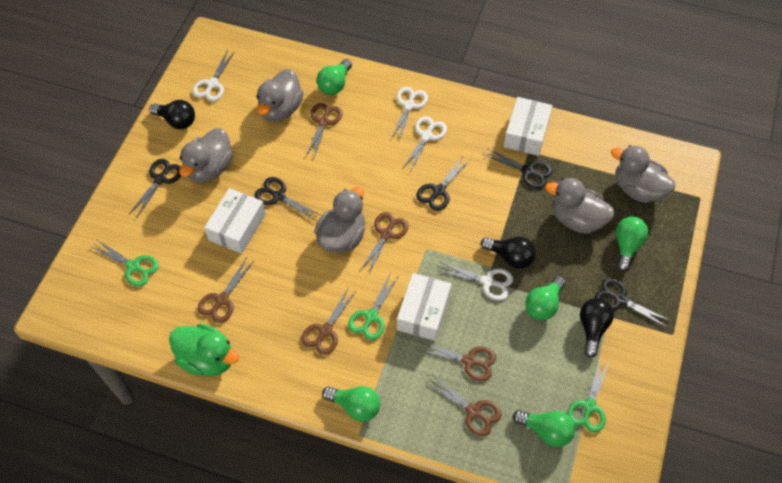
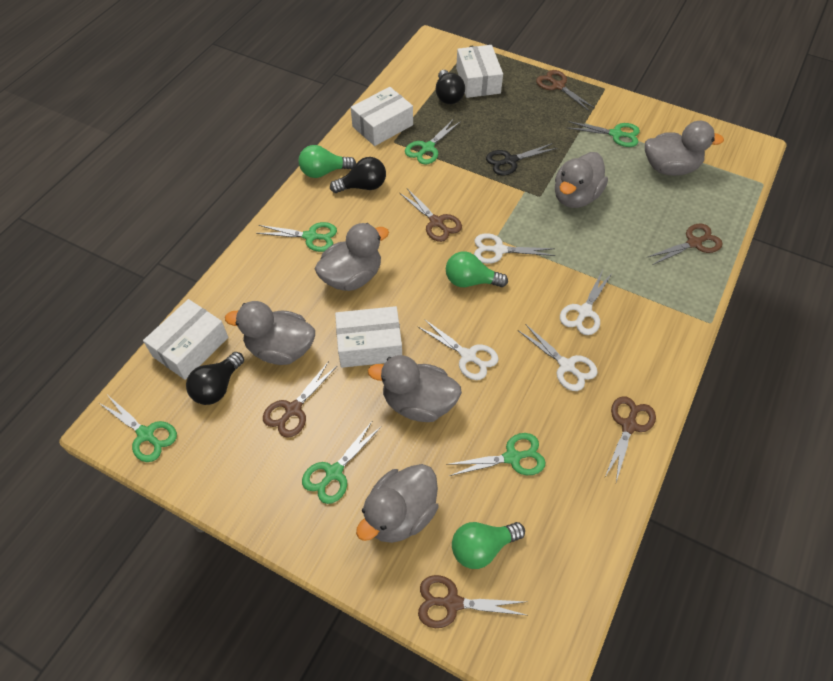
black scissors: [129,159,181,217] [254,177,321,221] [416,156,470,211] [483,148,552,189] [595,278,671,328] = 5 -> [486,143,558,175] = 1
green duck: [169,324,239,376] = 1 -> none = 0
green light bulb: [317,59,352,95] [322,386,380,422] [513,410,575,447] [525,276,566,320] [616,217,649,271] = 5 -> [299,145,356,178] [446,251,508,287] [452,522,525,569] = 3
green scissors: [92,240,159,287] [348,274,398,340] [567,356,610,433] = 3 -> [99,396,177,462] [256,222,337,252] [302,420,381,504] [405,119,461,165] [446,433,545,476] [567,121,640,147] = 6
grey duck: [179,128,233,183] [257,69,304,122] [314,187,365,253] [545,178,615,234] [611,145,676,203] = 5 -> [225,301,315,365] [315,223,389,291] [356,464,439,543] [368,355,462,422] [555,152,608,208] [645,121,724,176] = 6
white box: [204,188,266,254] [397,273,451,341] [504,97,553,156] = 3 -> [143,299,228,380] [335,306,402,368] [351,87,413,146] [456,45,503,98] = 4

